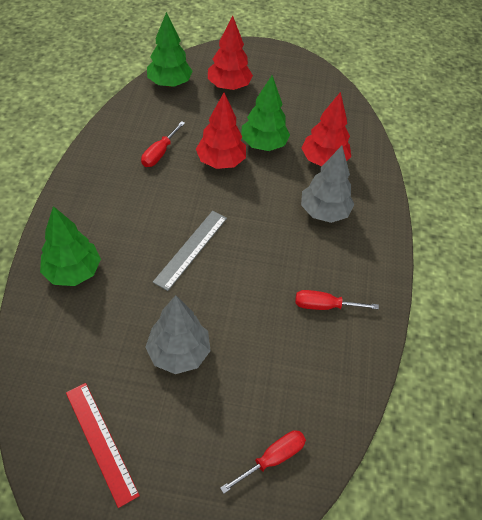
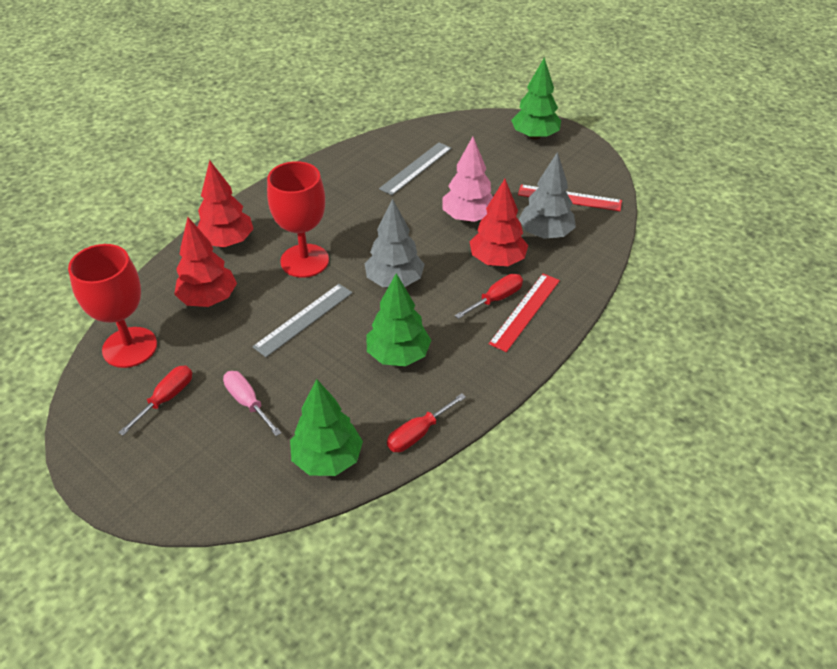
grey ruler: [153,211,227,291] = 1 -> [252,284,353,357] [379,142,452,195] = 2
pink screwdriver: none = 0 -> [223,371,281,436] = 1
pink tree: none = 0 -> [442,137,493,222] = 1
red goblet: none = 0 -> [68,244,157,368] [267,161,329,278] = 2
red ruler: [66,383,140,508] = 1 -> [489,274,560,352] [518,184,622,211] = 2

